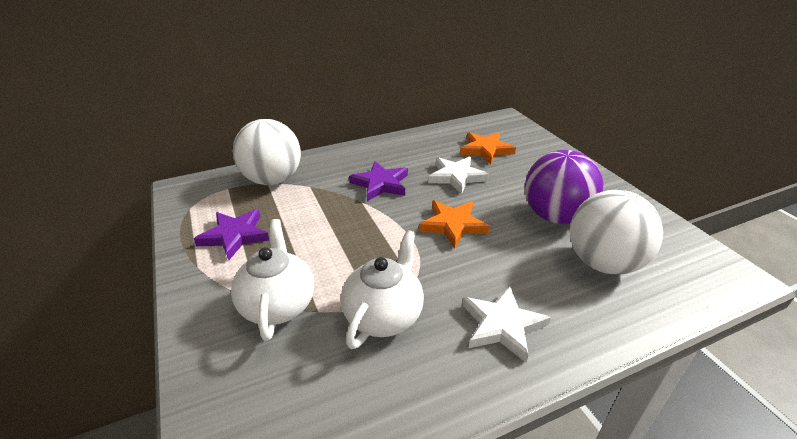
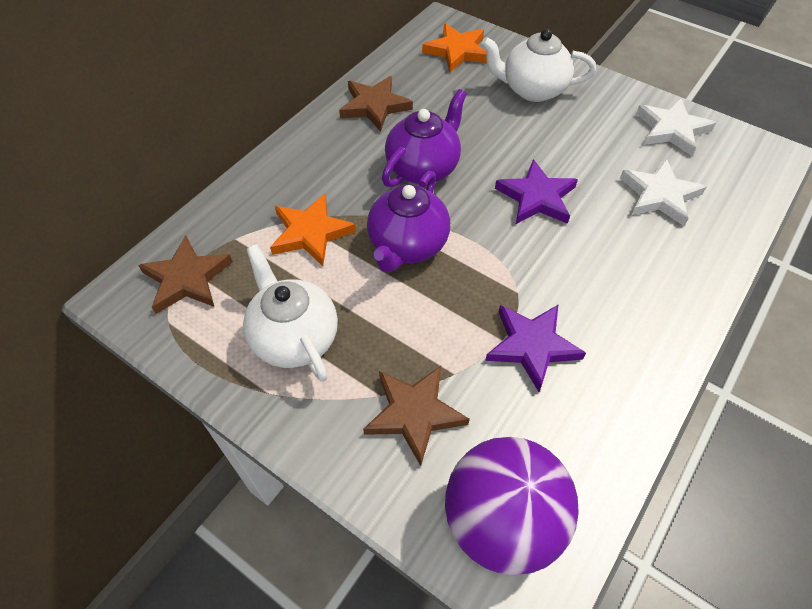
brown star: none = 0 -> [138,235,233,314] [339,76,413,131] [363,366,470,466] = 3
purple teapot: none = 0 -> [367,171,450,273] [382,89,467,187] = 2
white ball: [233,119,301,185] [570,190,664,274] = 2 -> none = 0

